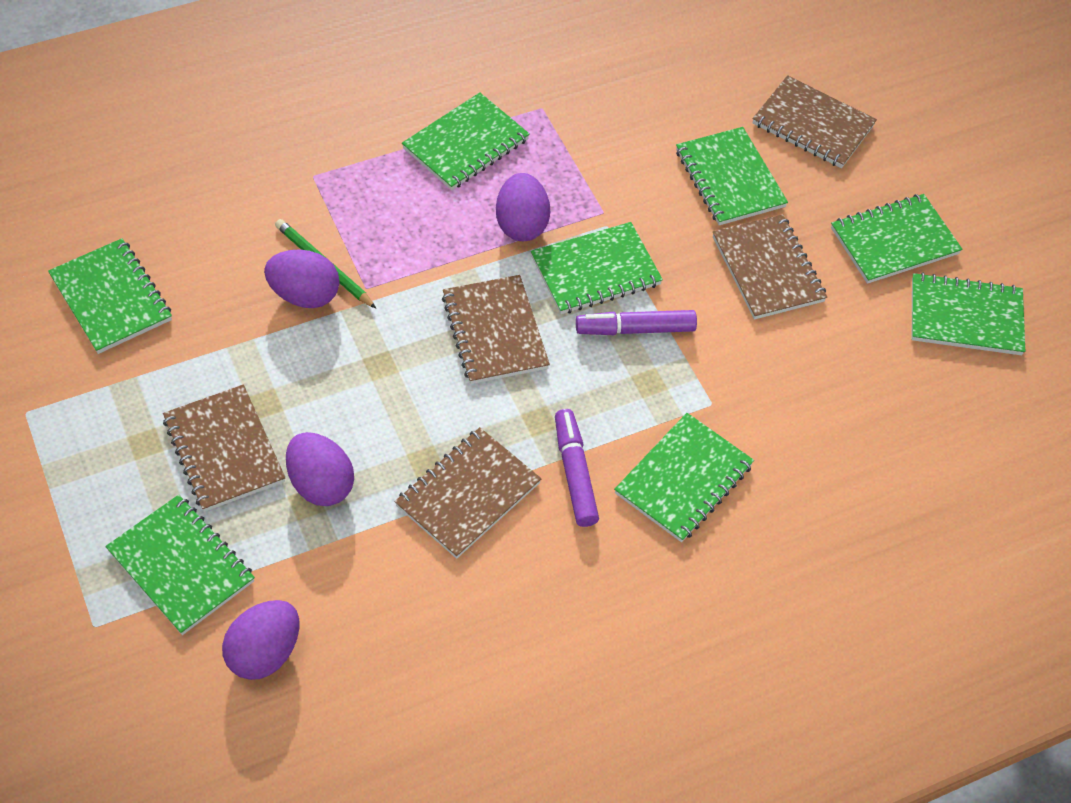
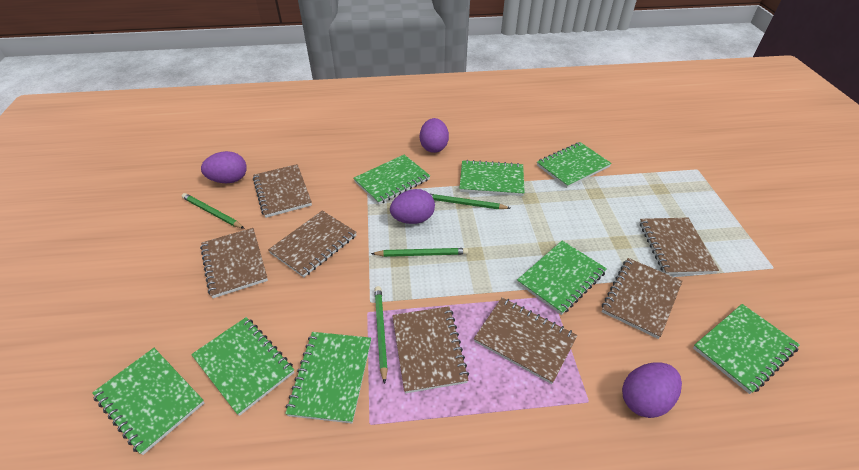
brown notebook: [163,385,285,512] [395,427,542,559] [442,275,550,384] [713,214,827,319] [753,75,877,168] = 5 -> [200,228,268,298] [253,164,312,218] [268,211,357,277] [392,306,469,394] [474,297,578,384] [602,258,682,339] [640,218,719,275] = 7
green pencil: [275,219,376,308] = 1 -> [182,193,245,229] [371,248,468,257] [374,286,388,384] [430,194,510,209] = 4
purple marker: [555,409,599,527] [576,310,697,335] = 2 -> none = 0

